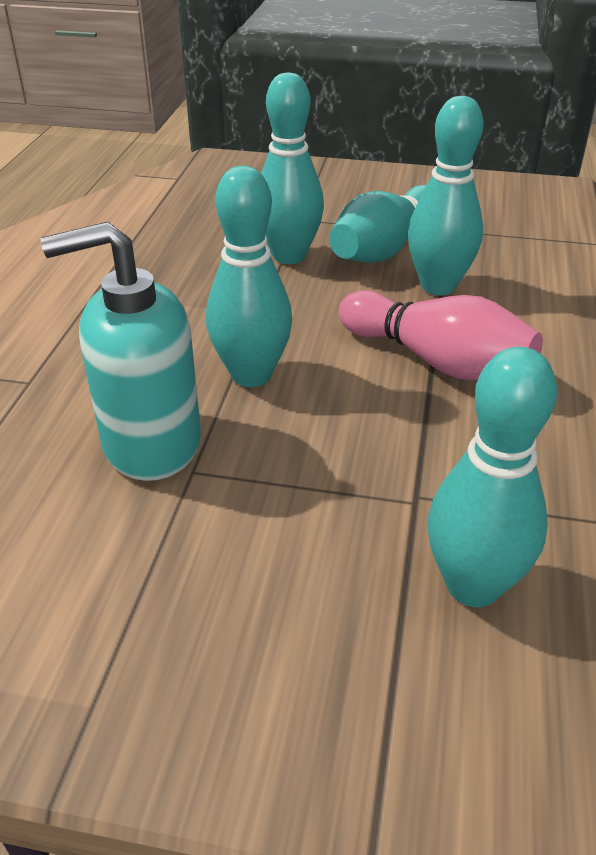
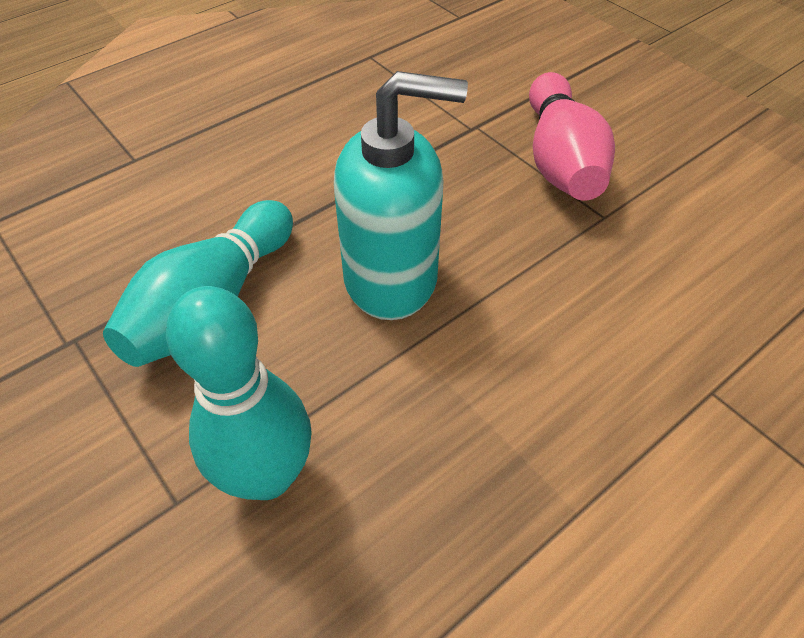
turquoise bowling pin: [206,166,292,387] [261,72,324,264] [329,185,427,263] [408,96,483,295] [427,347,557,607] = 5 -> [103,200,293,367] [166,286,312,500] = 2

